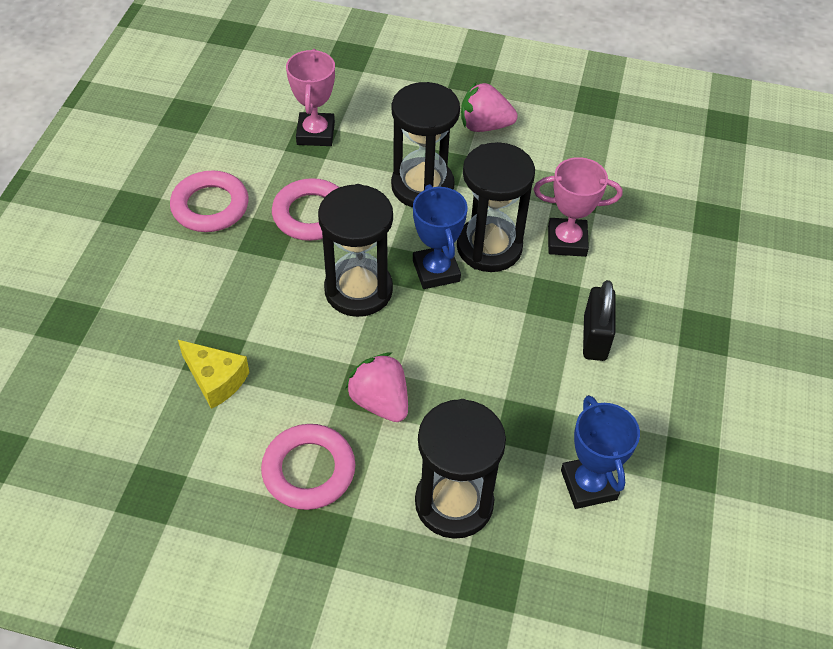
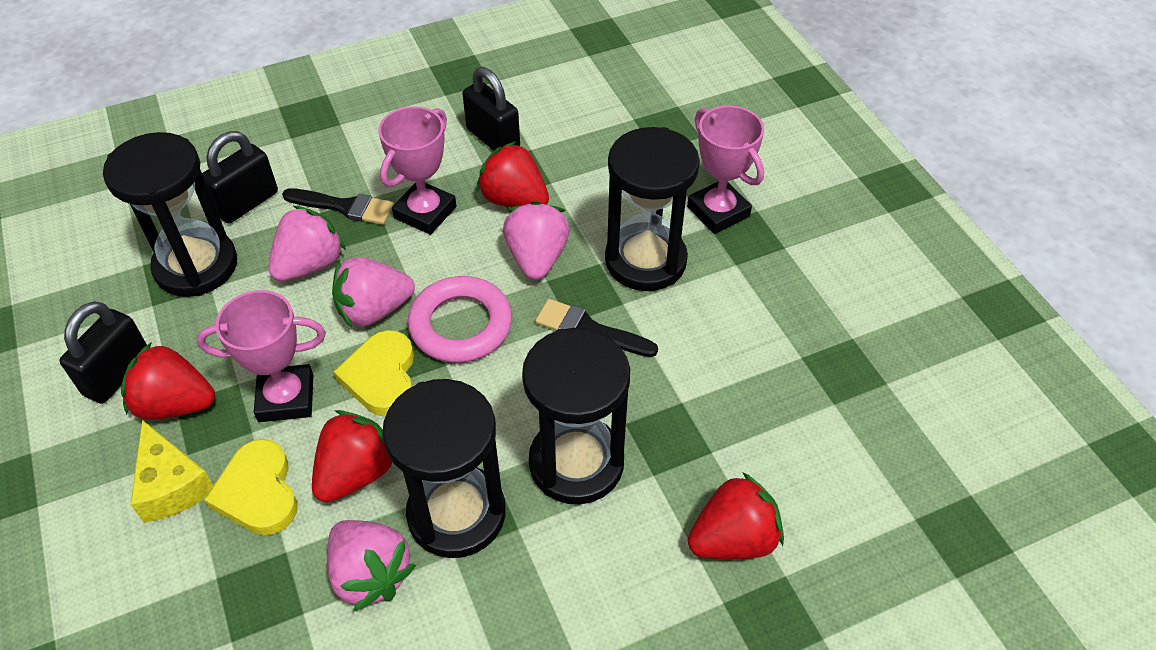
black brush: none = 0 -> [282,188,394,225] [535,299,658,357] = 2
black padlock: [583,280,616,361] = 1 -> [59,301,147,404] [202,131,278,223] [462,67,520,151] = 3
blue trophy: [413,184,468,289] [561,395,640,509] = 2 -> none = 0
pink ring: [170,170,249,232] [261,424,355,510] [272,178,339,241] = 3 -> [408,276,512,363] = 1
pink strawberry: [345,352,408,422] [461,82,518,132] = 2 -> [269,206,346,281] [327,520,416,611] [332,257,415,328] [503,201,570,280] = 4
pink trophy: [286,49,335,146] [534,157,622,257] = 2 -> [197,290,326,422] [378,106,456,235] [687,106,764,234] = 3
red strawberry: none = 0 -> [121,342,215,420] [312,410,392,502] [477,141,549,207] [688,472,784,559] = 4
yellow heart: none = 0 -> [204,439,298,535] [333,330,414,416] = 2

